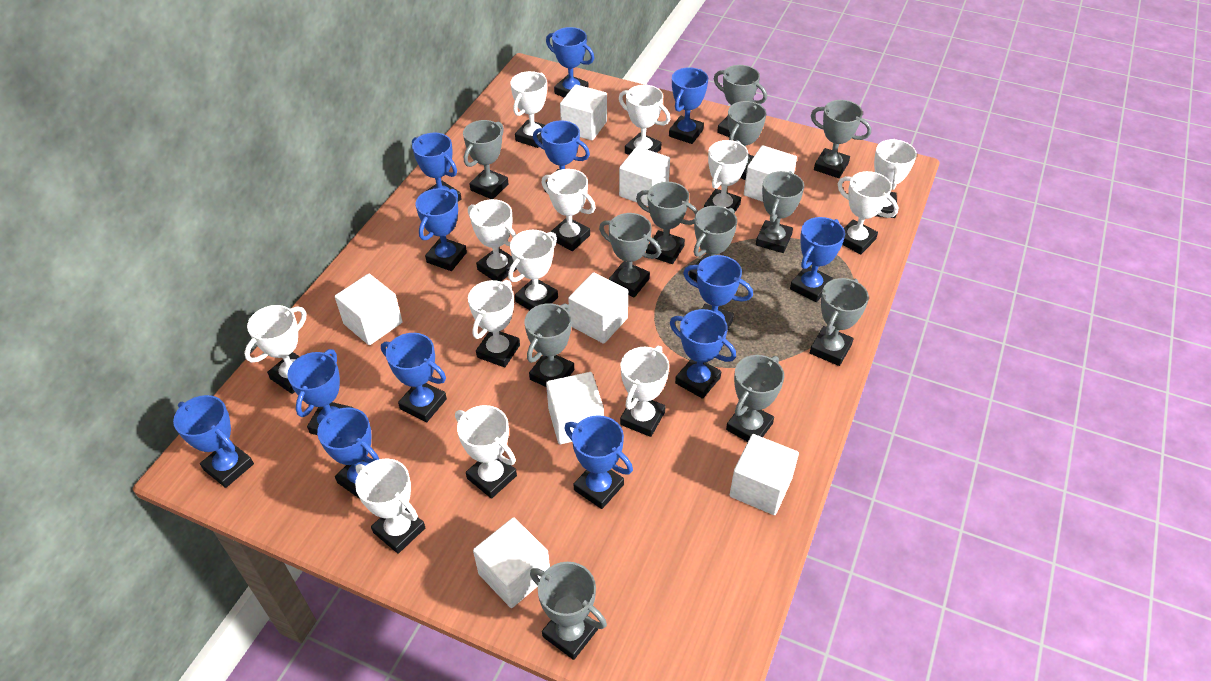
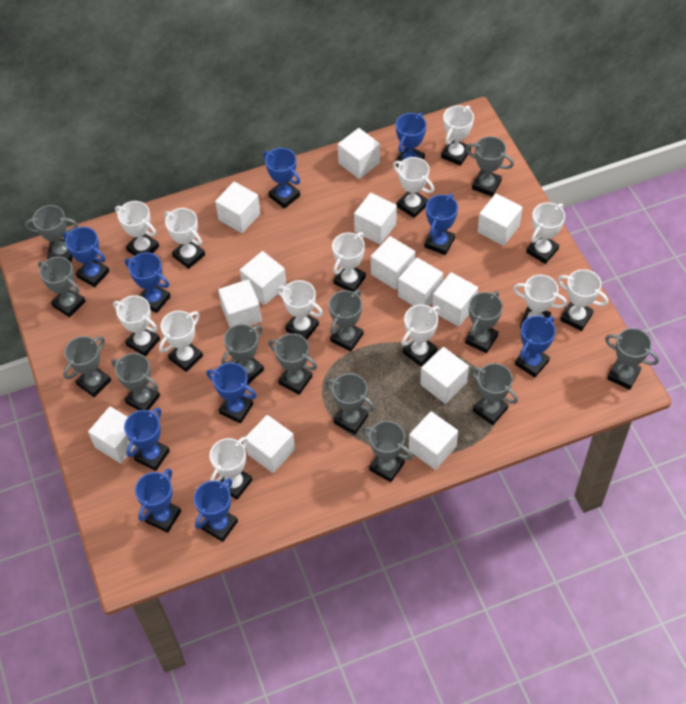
blue trophy: [173,395,254,488] [287,349,353,435] [317,407,379,499] [381,333,447,422] [412,133,461,202] [416,188,467,271] [533,120,590,193] [546,27,594,97] [564,415,633,509] [669,67,708,144] [670,309,736,399] [683,255,753,331] [790,217,845,302] = 13 -> [63,227,110,287] [124,408,170,471] [125,252,171,313] [135,469,181,533] [194,478,238,542] [206,362,257,424] [263,148,300,209] [395,113,426,166] [424,194,458,255] [515,316,556,378] = 10
grey trophy: [463,120,508,199] [524,303,574,387] [530,562,607,660] [599,213,661,297] [636,182,698,264] [689,206,737,281] [714,65,767,137] [726,355,784,442] [728,101,766,180] [756,171,804,253] [810,278,869,366] [811,100,871,178] = 12 -> [25,205,78,262] [38,257,86,317] [63,336,111,397] [111,353,160,411] [221,324,264,385] [268,333,317,395] [325,373,375,435] [329,290,363,352] [362,421,413,482] [465,291,503,353] [466,136,514,197] [470,363,518,425] [605,328,659,390] = 13
white cube: [335,274,402,345] [473,517,550,608] [546,372,604,444] [560,84,607,141] [568,272,628,344] [619,146,670,206] [730,434,799,515] [744,145,797,202] = 8 -> [88,406,136,463] [215,182,261,233] [218,279,262,327] [240,251,287,305] [246,415,295,473] [338,128,380,179] [354,193,397,245] [371,236,415,290] [398,258,443,306] [409,411,458,470] [420,347,469,404] [432,272,478,327] [477,193,523,246] = 13

